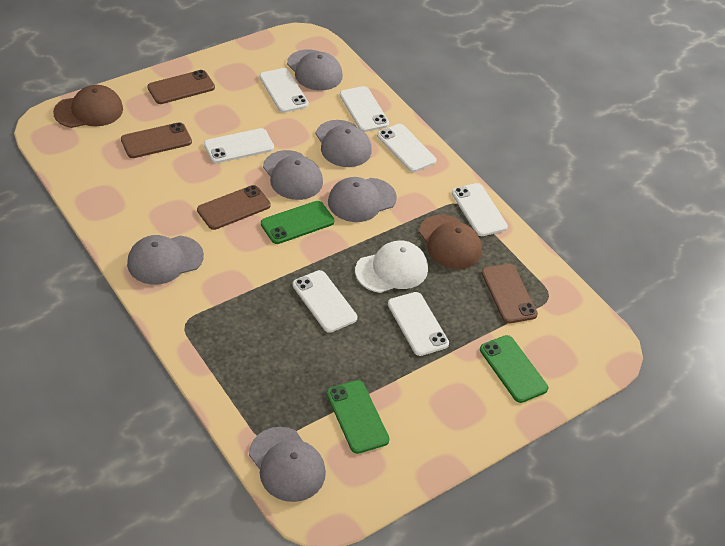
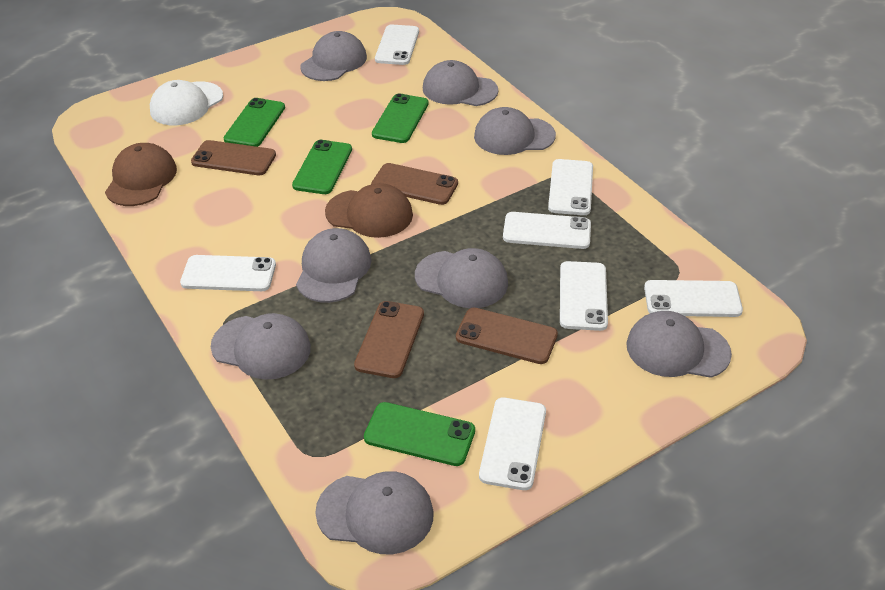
green phone: [261,201,335,244] [327,380,390,454] [480,335,548,403] = 3 -> [224,98,285,147] [292,140,352,194] [364,402,475,466] [372,93,429,143] = 4
grey cap: [127,235,204,285] [249,427,326,502] [263,150,323,200] [287,49,343,91] [316,120,372,167] [328,177,397,222] = 6 -> [211,313,311,380] [296,228,372,303] [300,31,367,81] [315,471,434,554] [415,248,508,308] [423,60,498,106] [474,107,556,155] [626,311,732,378] = 8

